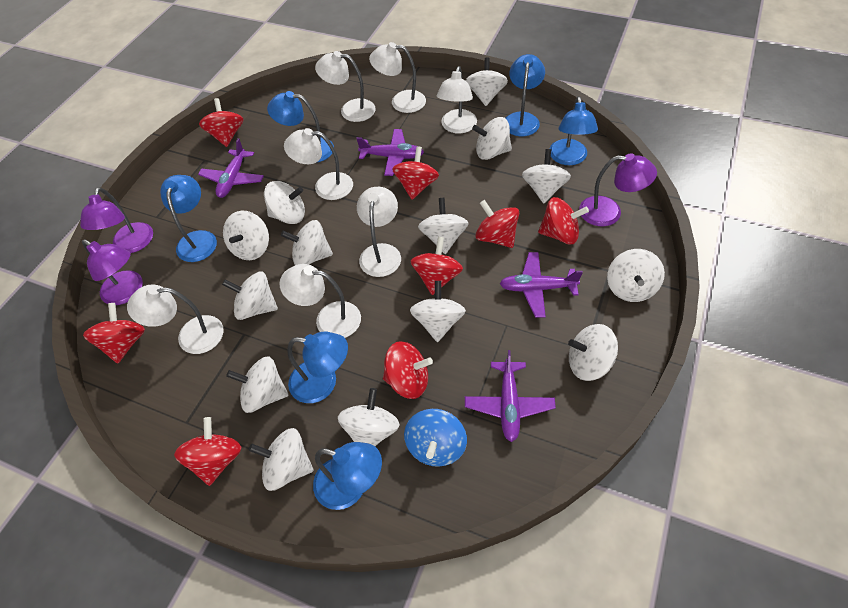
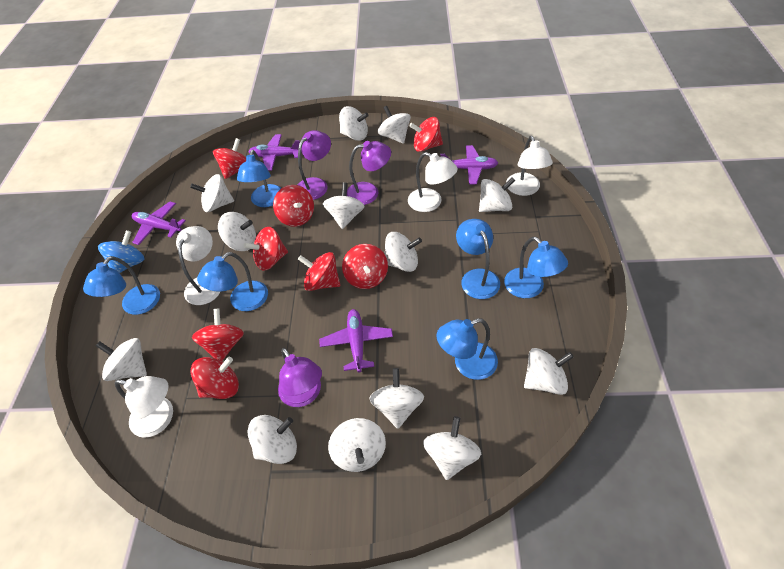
white lamp: [127,285,224,354] [279,264,361,338] [284,128,353,200] [315,51,376,122] [357,187,401,277] [369,42,426,113] [437,66,477,134] = 7 -> [115,376,173,438] [176,226,221,305] [408,152,458,212] [506,136,553,196] = 4
white spinning top: [222,272,278,320] [223,211,269,260] [226,356,288,413] [249,428,314,491] [264,181,305,224] [281,220,333,265] [338,388,400,446] [410,281,466,342] [418,198,469,254] [466,57,508,106] [472,117,512,160] [522,149,571,203] [568,324,618,381] [607,249,665,302] = 14 -> [96,338,147,381] [190,174,234,212] [218,212,256,251] [248,415,297,464] [323,183,365,229] [328,418,386,472] [339,106,368,141] [369,368,424,429] [378,106,411,144] [384,232,422,272] [423,416,481,480] [479,177,515,212] [524,348,574,395] = 13

